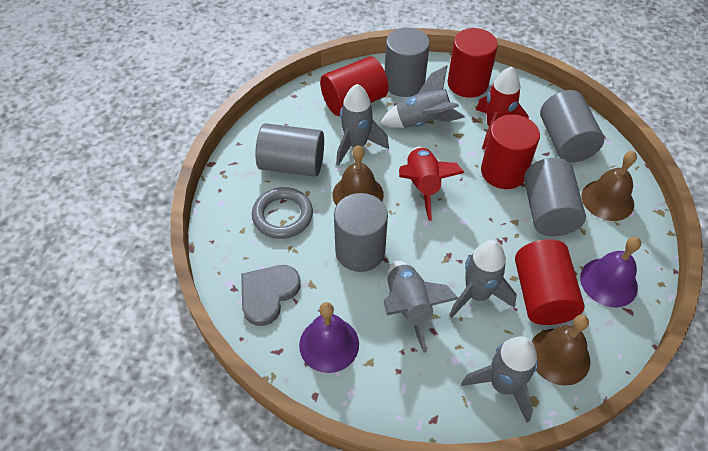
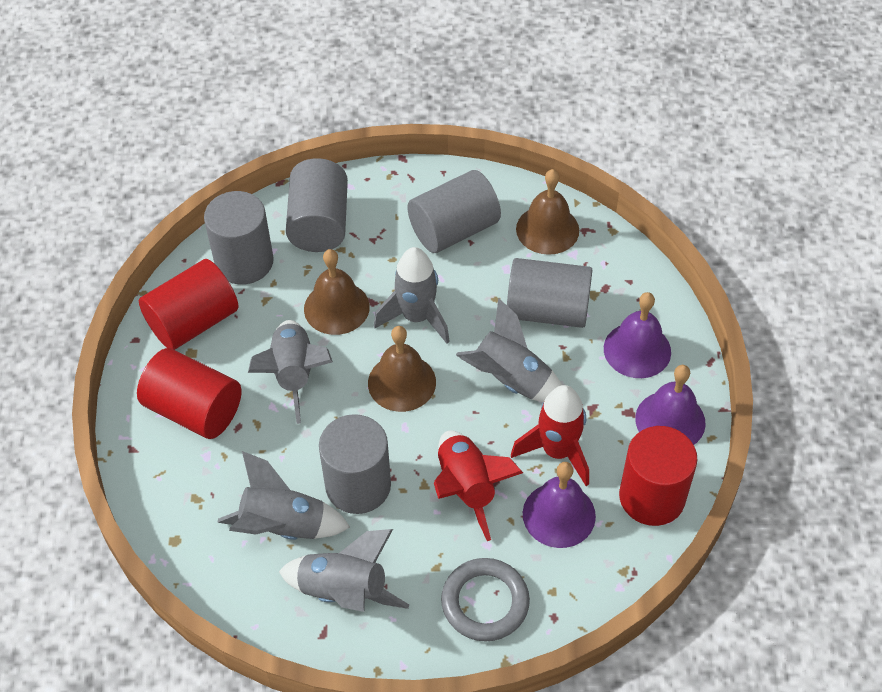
grey heart: [241,265,301,326] = 1 -> none = 0
purple bell: [299,302,359,373] [580,237,641,307] = 2 -> [523,462,596,548] [604,292,671,378] [635,365,706,445] = 3
red cylinder: [320,57,388,116] [448,28,498,98] [481,115,540,189] [515,239,585,325] = 4 -> [137,348,241,439] [139,259,239,350] [619,426,697,526] = 3

